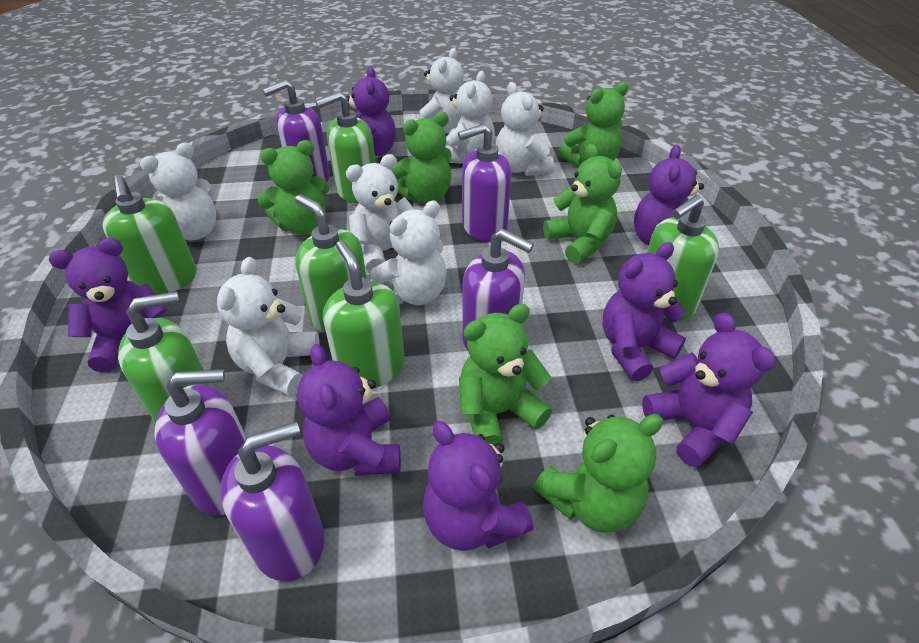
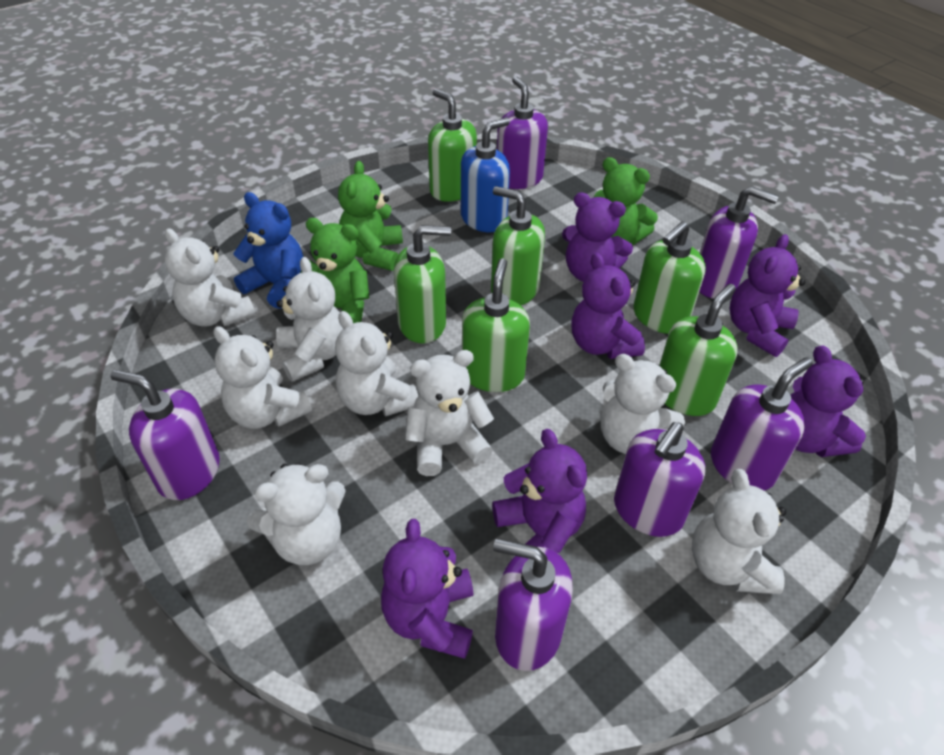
blue soap dispenser: none = 0 -> [461,118,510,232] = 1
blue teddy bear: none = 0 -> [233,192,303,309] = 1
green teddy bear: [258,140,330,234] [392,112,452,203] [459,304,552,446] [534,414,663,533] [543,144,622,264] [558,82,628,166] = 6 -> [300,218,369,323] [338,161,403,271] [594,157,658,245] = 3
purple soap dispenser: [154,369,247,516] [220,421,324,582] [262,80,330,182] [458,124,511,242] [462,229,534,350] = 5 -> [110,370,220,500] [493,539,573,671] [497,76,548,189] [614,422,705,537] [699,186,779,299] [711,357,813,491] = 6
purple teddy bear: [49,238,167,373] [297,344,401,476] [346,67,396,156] [423,421,534,551] [602,242,686,381] [634,145,704,245] [642,312,775,467] = 7 -> [381,519,474,659] [492,429,587,553] [562,192,633,282] [571,253,645,359] [729,234,805,357] [791,345,866,457] = 6
white teddy bear: [140,142,216,240] [217,257,320,397] [346,154,414,274] [370,200,447,305] [415,48,464,133] [445,71,495,164] [495,82,554,176] = 7 -> [165,228,255,327] [213,326,312,429] [247,463,346,565] [276,257,343,382] [335,311,418,417] [405,350,494,476] [601,354,685,454] [692,469,786,594] = 8

